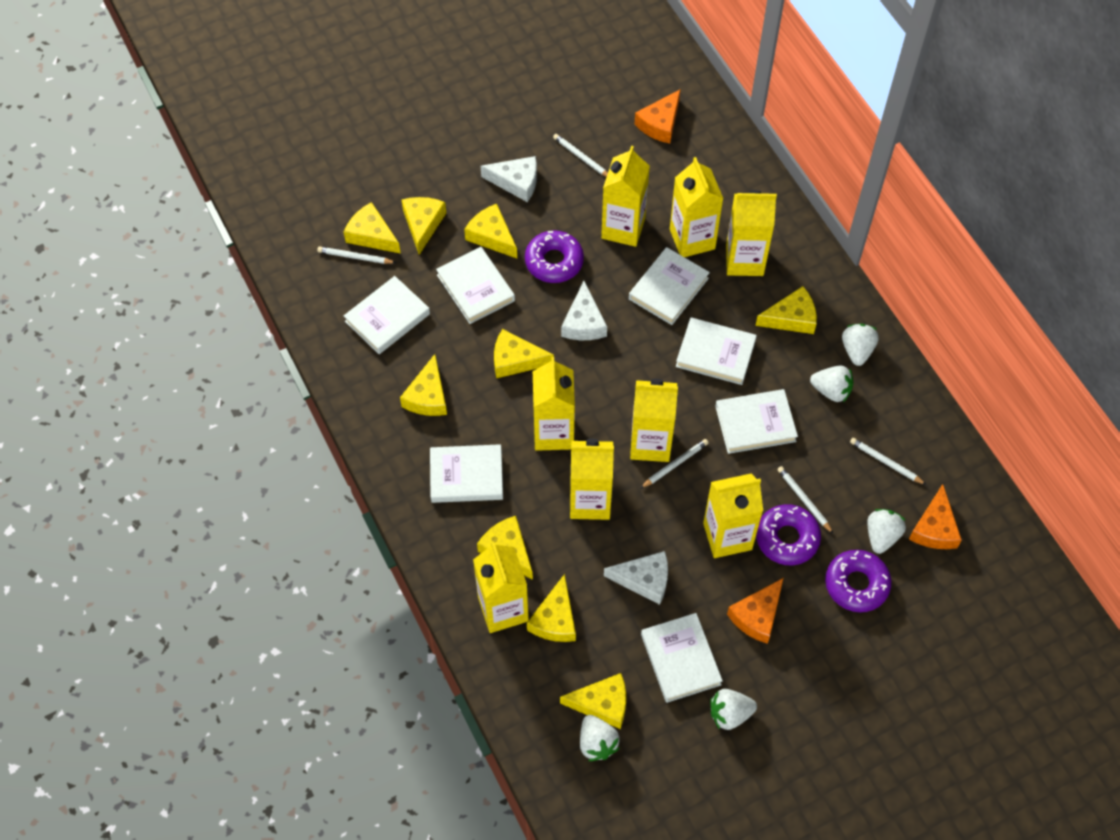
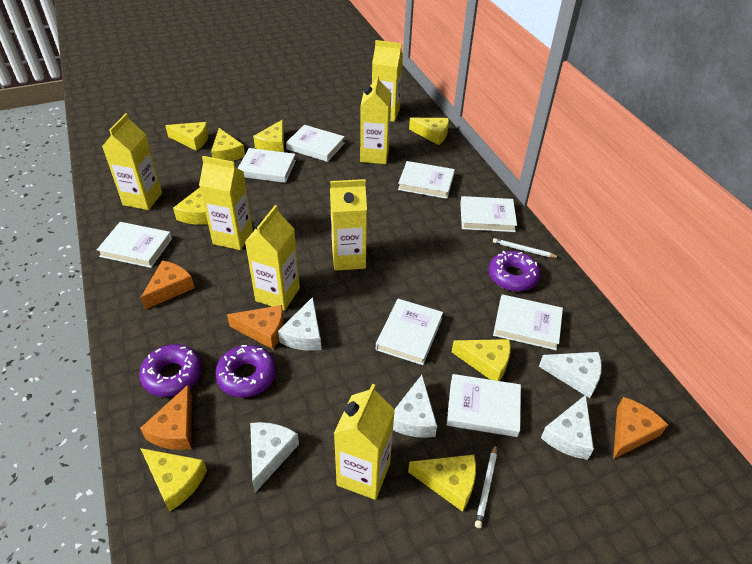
orange cheese: [635,89,681,144] [727,578,783,644] [909,484,962,549] = 3 -> [140,385,192,450] [141,261,195,309] [227,305,284,349] [613,397,668,459] = 4
white book: [344,276,430,354] [430,444,503,503] [436,247,515,324] [629,247,710,325] [641,613,723,703] [676,317,757,385] [715,389,798,454] = 7 -> [97,222,172,268] [238,148,296,183] [286,125,345,162] [376,299,443,365] [398,161,455,199] [446,374,521,437] [460,196,517,232] [493,294,563,350] = 8
white cheese: [481,156,537,202] [561,281,607,340] [604,551,668,605] = 3 -> [250,422,299,493] [278,297,321,351] [393,375,437,438] [539,352,602,398] [541,395,594,460] = 5
white pencil: [317,246,396,264] [553,134,608,177] [640,439,709,489] [777,466,833,534] [850,438,926,485] = 5 -> [475,444,497,528] [493,238,560,258] = 2
white strawberry: [580,715,620,761] [710,689,757,730] [810,365,853,402] [842,324,879,366] [867,509,906,554] = 5 -> none = 0
yellow carton: [473,541,529,633] [533,357,575,451] [570,439,614,520] [601,146,650,247] [630,379,678,462] [670,157,724,257] [703,473,763,558] [726,190,777,276] = 8 -> [102,113,162,210] [199,156,253,250] [245,205,300,311] [330,179,367,271] [334,384,395,500] [360,74,391,164] [372,40,403,122] = 7
yellow cheese: [344,202,401,254] [400,354,447,416] [401,197,446,255] [464,204,517,258] [477,516,533,580] [494,329,554,378] [527,574,576,642] [560,673,626,729] [755,286,817,334] = 9 -> [140,448,207,511] [165,122,209,151] [173,187,208,225] [211,128,245,161] [253,119,284,152] [408,455,476,512] [409,118,449,145] [452,339,511,381] = 8

